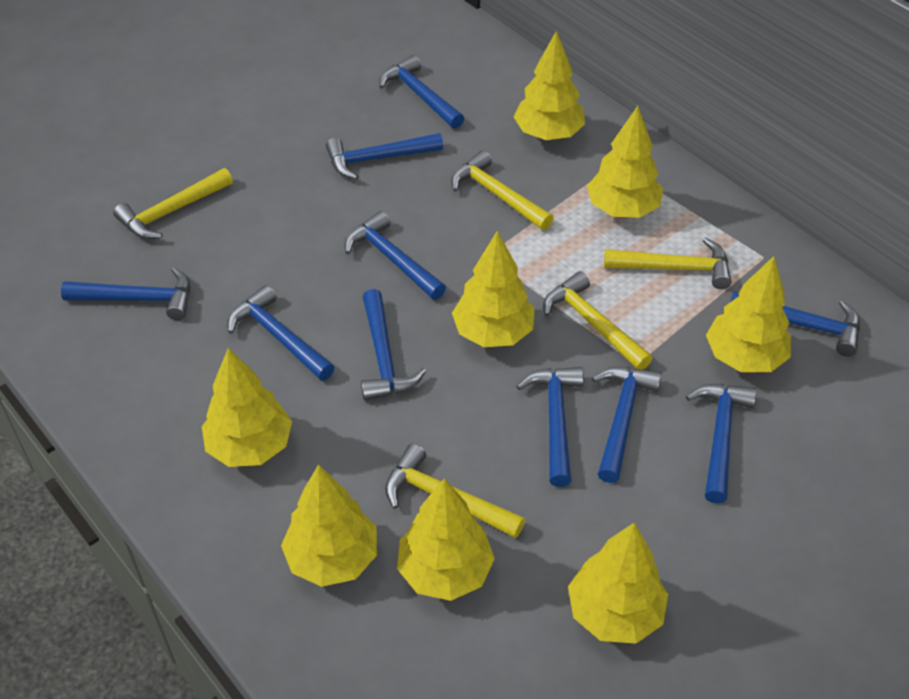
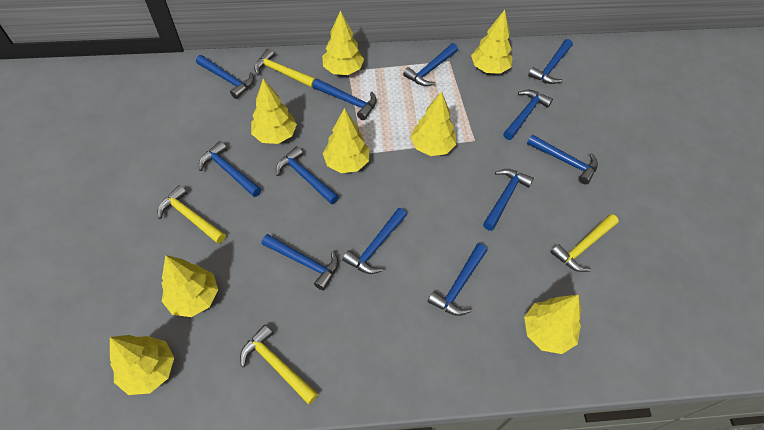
blue hammer: [61,267,190,320] [227,285,335,381] [326,133,443,180] [345,211,446,300] [361,289,426,401] [379,55,464,129] [516,367,583,487] [592,366,662,483] [686,384,756,504] [730,291,860,357] = 10 -> [196,55,254,99] [199,141,261,197] [262,234,339,290] [276,146,339,204] [312,79,377,120] [342,208,407,274] [403,43,458,86] [428,243,488,316] [483,169,534,231] [503,90,553,140] [527,134,598,184] [528,39,573,84] = 12
yellow hammer: [113,168,233,239] [385,444,525,538] [451,150,554,230] [543,271,652,370] [604,238,732,289] = 5 -> [158,185,226,244] [240,325,319,404] [254,49,316,88] [551,214,619,272] = 4

